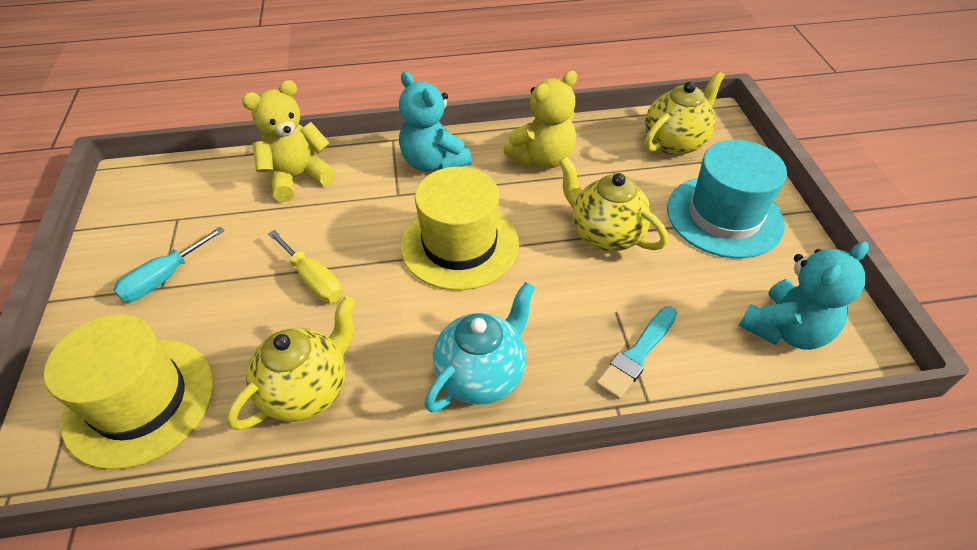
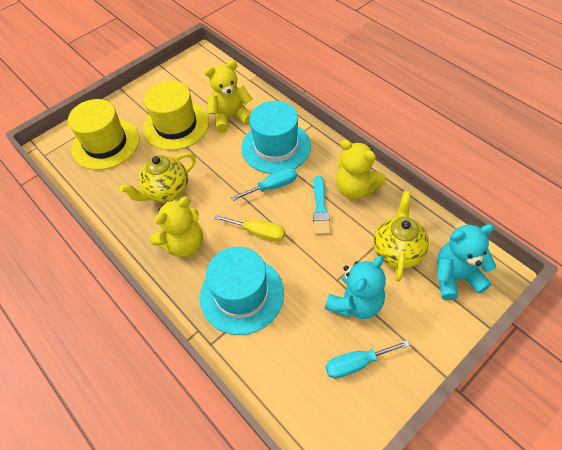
turquoise hat: [667,140,787,258] = 1 -> [200,247,284,335] [241,101,311,174] = 2
turquoise screwdriver: [113,227,225,302] = 1 -> [231,167,297,201] [325,340,410,379] = 2
turquoise teapot: [424,282,535,412] = 1 -> none = 0
yellow teapot: [227,296,355,430] [559,156,668,252] [645,71,725,155] = 3 -> [119,152,196,202] [373,191,429,282] = 2
yellow teddy bear: [242,80,336,202] [503,71,577,168] = 2 -> [150,196,203,257] [205,60,253,133] [336,139,386,199] = 3

